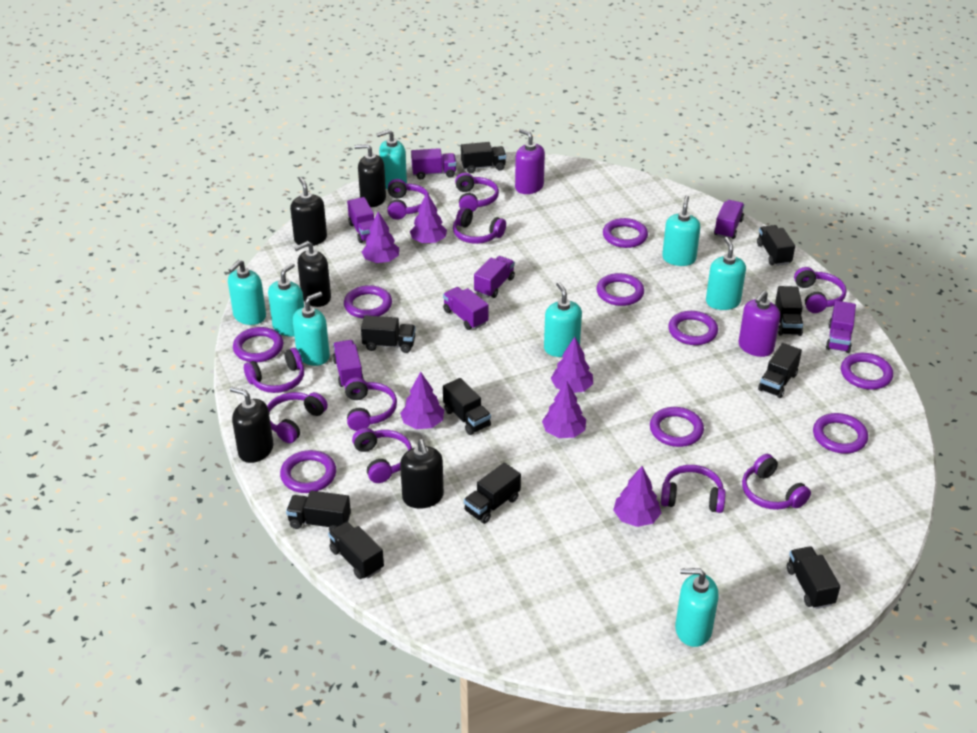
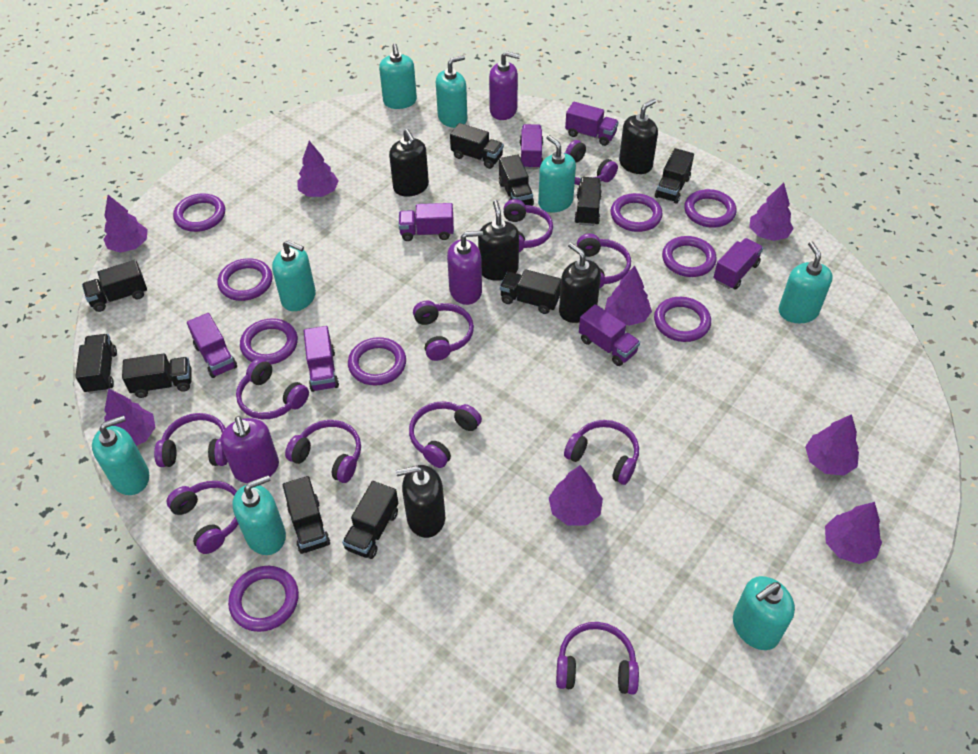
purple headphones: [244,348,304,393] [267,392,328,443] [345,377,397,431] [352,428,412,483] [388,179,429,220] [453,207,506,244] [455,173,499,212] [661,465,726,513] [742,454,811,510] [794,267,847,313] = 10 -> [154,413,228,467] [167,481,239,554] [236,358,309,419] [285,420,361,483] [409,401,482,468] [413,301,474,361] [503,199,553,252] [556,622,639,695] [564,420,639,485] [565,140,618,185] [577,233,631,288] = 11
purple soap dispenser: [515,129,545,194] [738,290,780,357] = 2 -> [220,416,279,483] [447,231,483,305] [489,51,520,120] = 3
purple tree: [362,211,399,263] [400,372,444,429] [410,193,447,244] [542,381,586,438] [551,337,593,393] [613,466,661,527] = 6 -> [103,195,148,253] [104,388,156,446] [297,141,339,197] [549,465,603,526] [605,266,652,326] [749,183,794,241] [805,414,859,476] [825,502,882,564] = 8

